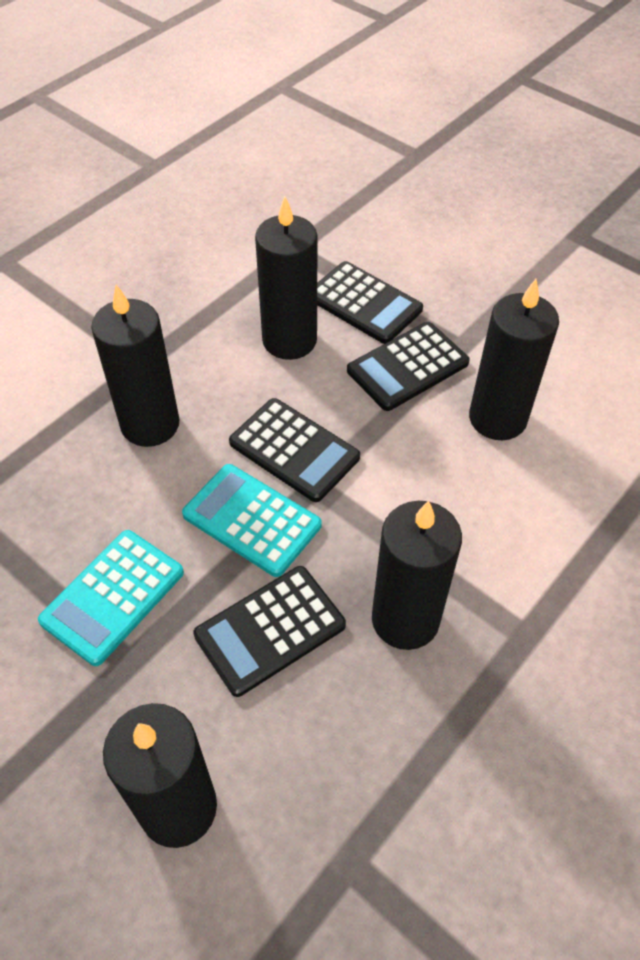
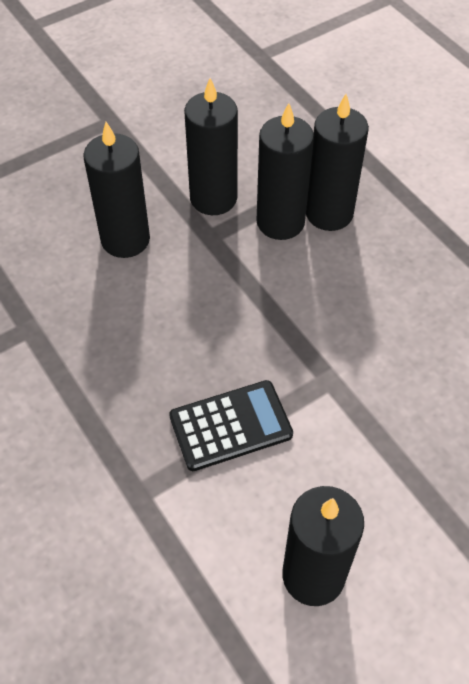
black calculator: [193,566,346,697] [229,398,360,502] [317,261,423,344] [347,322,470,411] = 4 -> [169,380,293,471] = 1
turquoise calculator: [38,530,184,666] [182,464,322,577] = 2 -> none = 0

